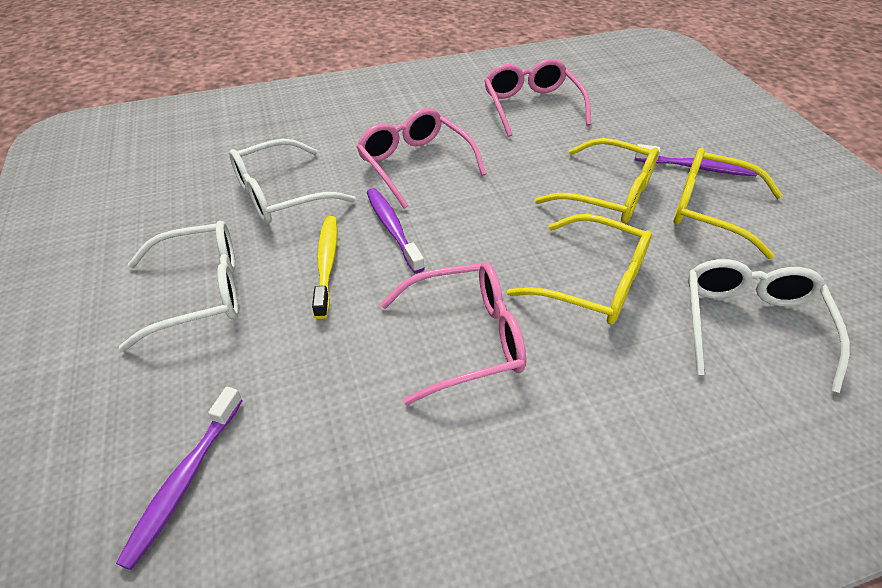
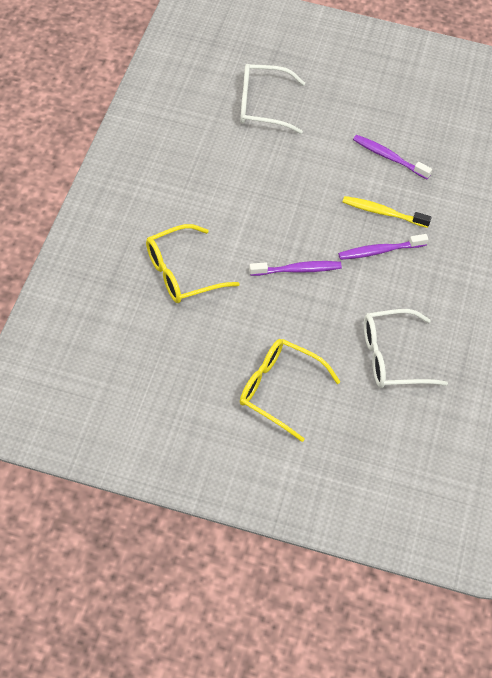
pink glasses: [357,108,486,208] [381,262,526,405] [484,59,591,137] = 3 -> none = 0
white glasses: [119,221,238,351] [229,139,356,224] [688,259,850,393] = 3 -> [240,64,305,134] [364,309,448,388] = 2
yellow glasses: [507,214,652,325] [535,138,659,223] [673,148,783,259] = 3 -> [146,224,240,303] [240,339,340,442] = 2

